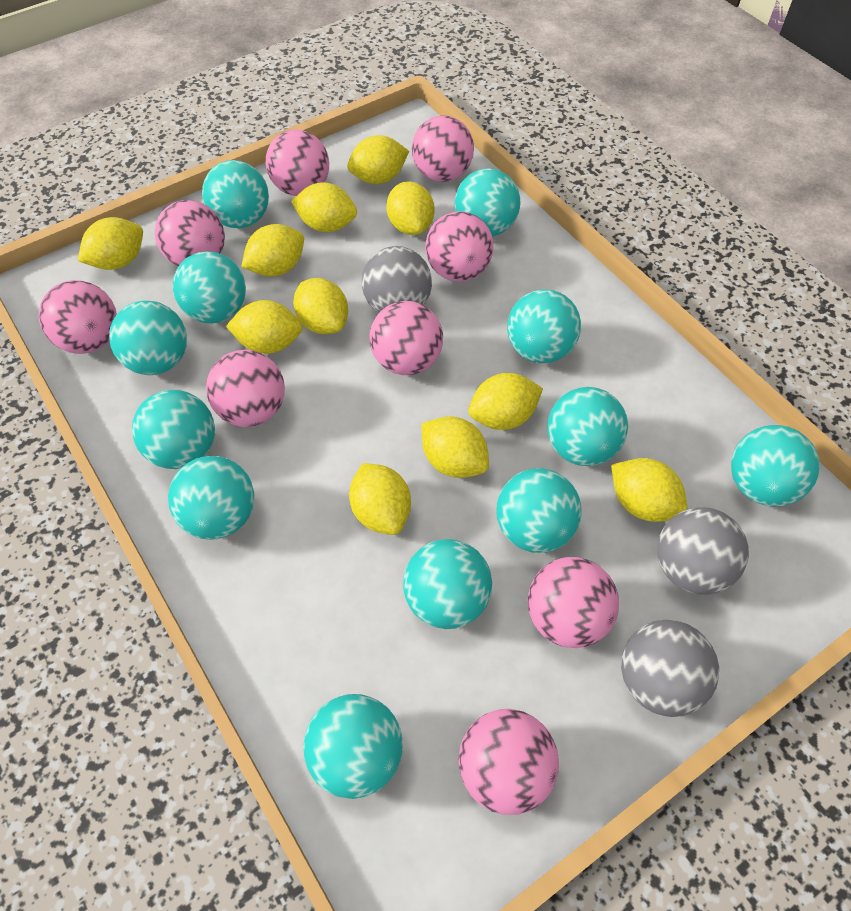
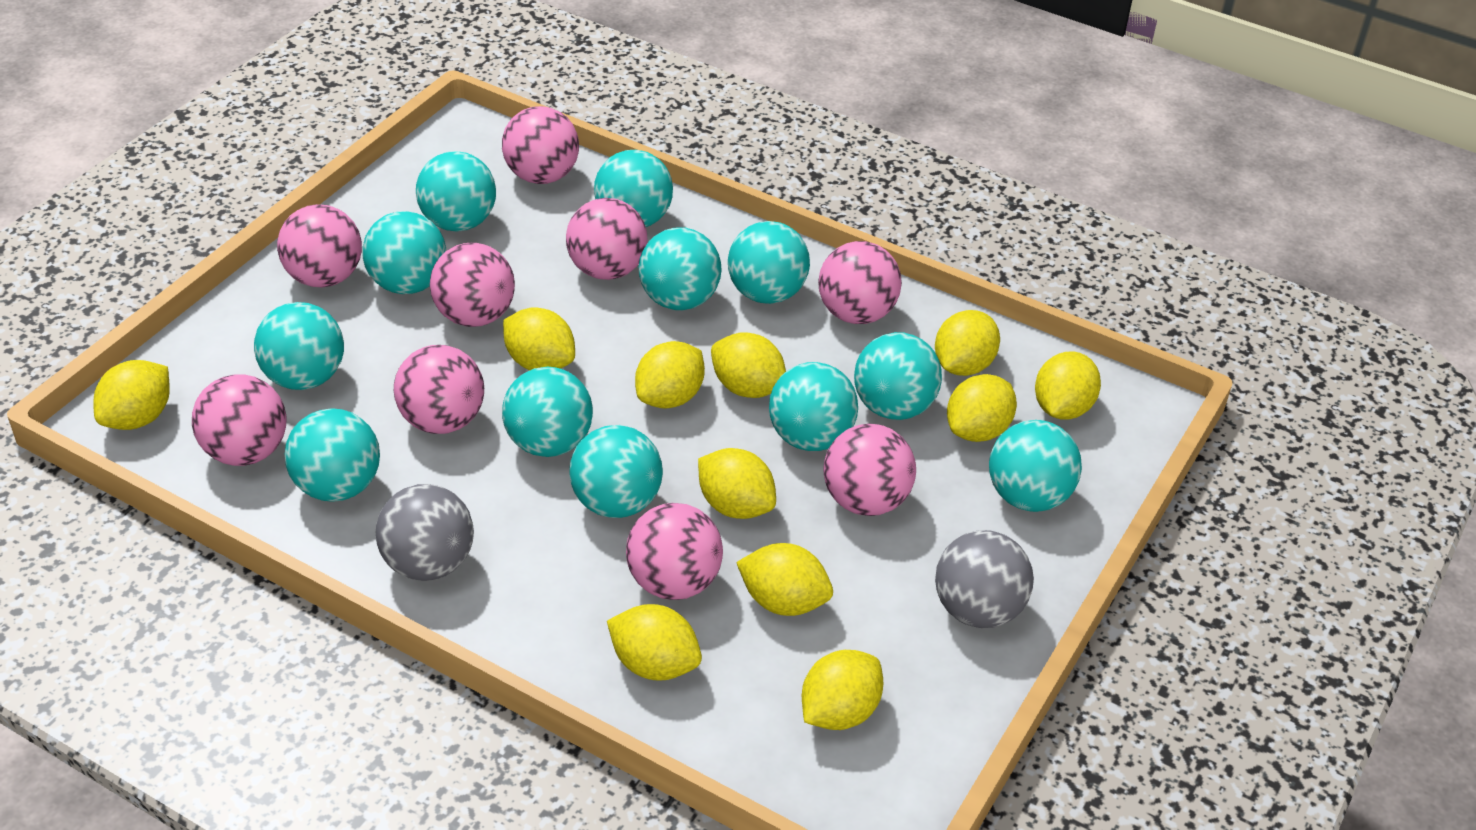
grey ball: [362,246,432,313] [621,620,719,717] [657,507,749,595] = 3 -> [376,484,474,581] [935,530,1034,628] = 2

